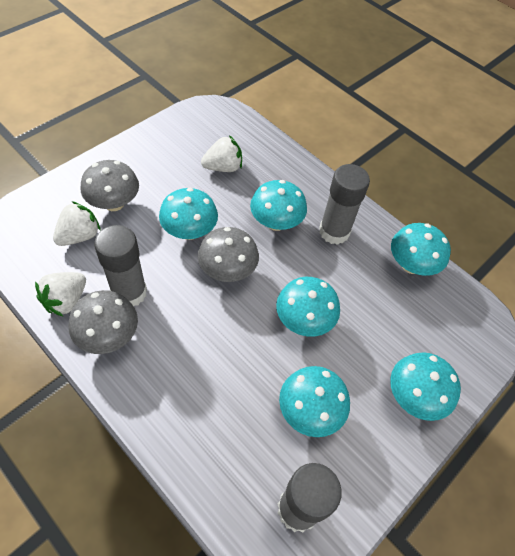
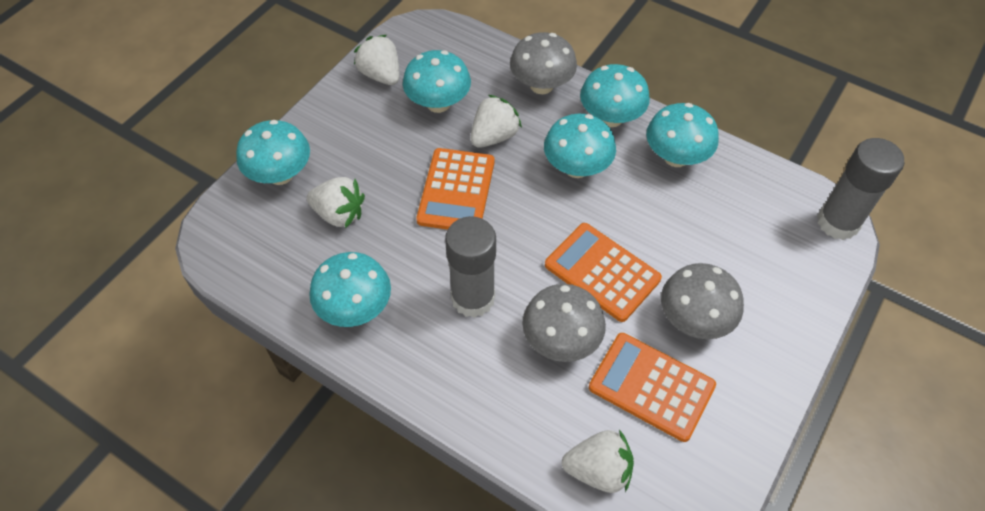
grey glue stick: [94,225,147,306] [278,463,341,532] [319,164,370,245] = 3 -> [445,216,496,318] [817,138,904,240] = 2
orange calculator: none = 0 -> [416,148,495,230] [545,223,662,322] [589,333,716,442] = 3
white strawberry: [35,272,86,317] [53,201,101,246] [201,135,242,172] = 3 -> [307,177,365,228] [354,35,399,85] [471,95,522,148] [562,430,634,493] = 4

